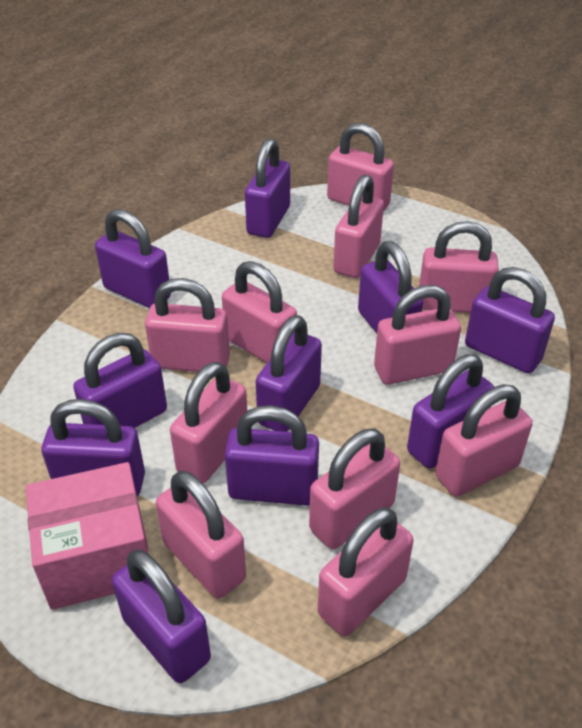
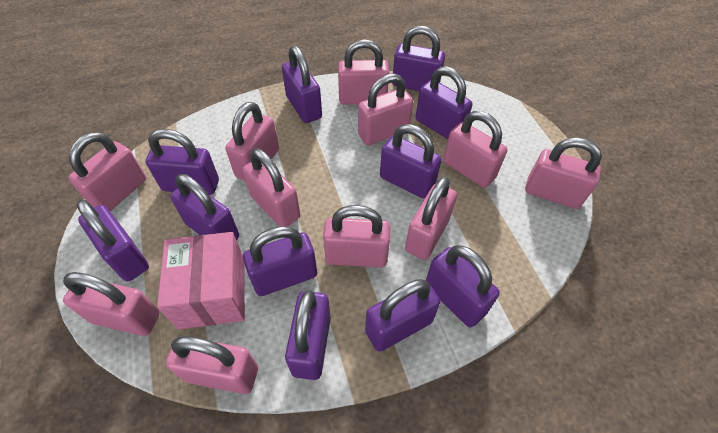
purple padlock: [42,399,145,496] [73,333,167,428] [95,209,171,308] [112,550,211,683] [225,405,319,506] [245,138,290,238] [256,315,322,432] [358,241,423,333] [407,354,494,468] [465,267,555,373] = 10 -> [76,200,149,281] [146,129,219,195] [170,174,239,240] [243,226,317,296] [282,46,322,123] [285,290,331,380] [365,279,440,352] [380,124,442,199] [392,26,445,91] [416,66,473,139] [426,245,500,327] = 11

